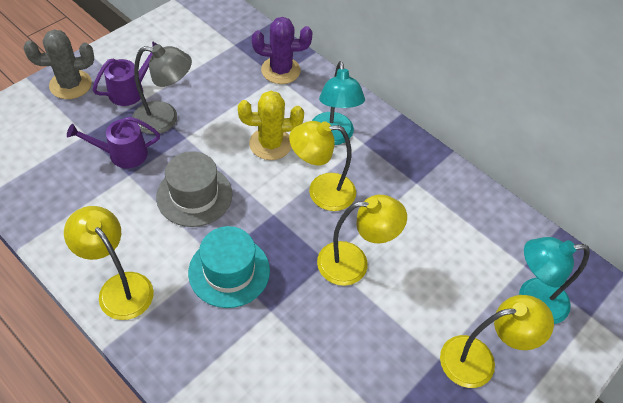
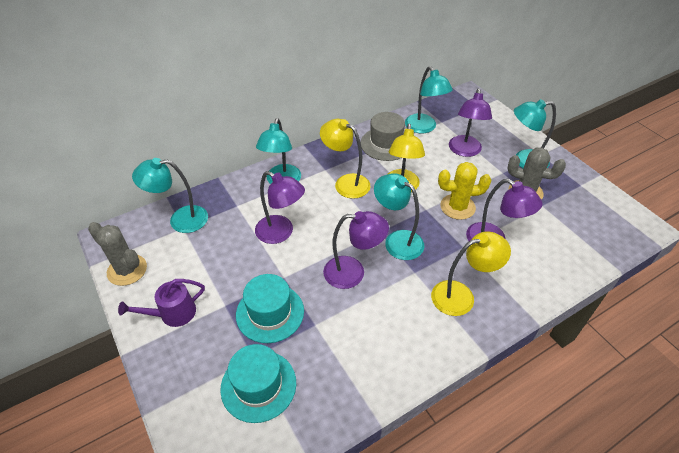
grey cactus: [24,29,94,99] = 1 -> [88,222,147,286] [508,148,566,200] = 2
grey lamp: [133,44,192,134] = 1 -> none = 0
purple cactus: [252,17,312,84] = 1 -> none = 0
purple lamp: none = 0 -> [255,171,305,244] [323,211,389,289] [449,88,492,157] [466,179,543,241] = 4
purple watering can: [67,117,160,168] [93,41,157,106] = 2 -> [118,279,205,327] = 1
turquoise hat: [188,226,270,308] = 1 -> [220,344,296,423] [236,274,304,343] = 2
turquoise lamp: [312,61,365,145] [519,237,590,324] = 2 -> [132,158,208,233] [256,118,301,184] [374,173,424,260] [405,66,453,133] [514,99,556,168] = 5
yellow lamp: [64,206,154,320] [289,121,356,211] [317,195,407,286] [440,295,554,388] = 4 -> [320,119,371,199] [388,124,425,192] [431,232,511,316] = 3

